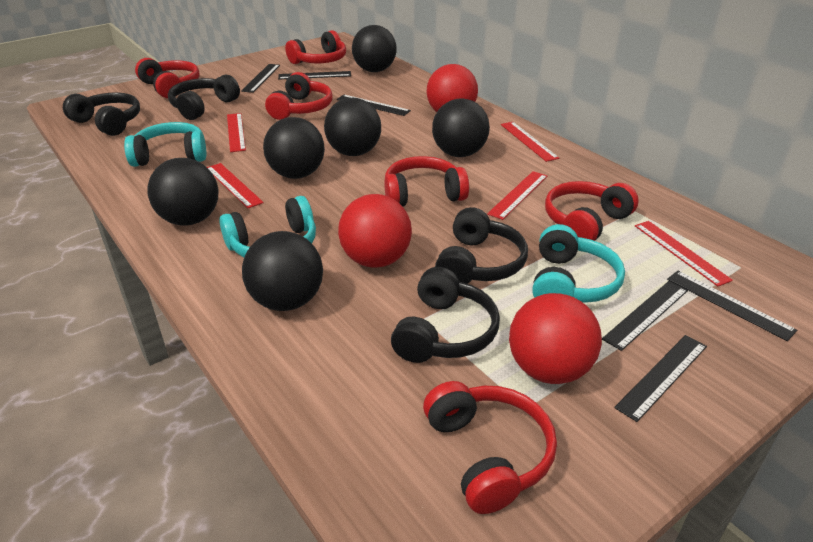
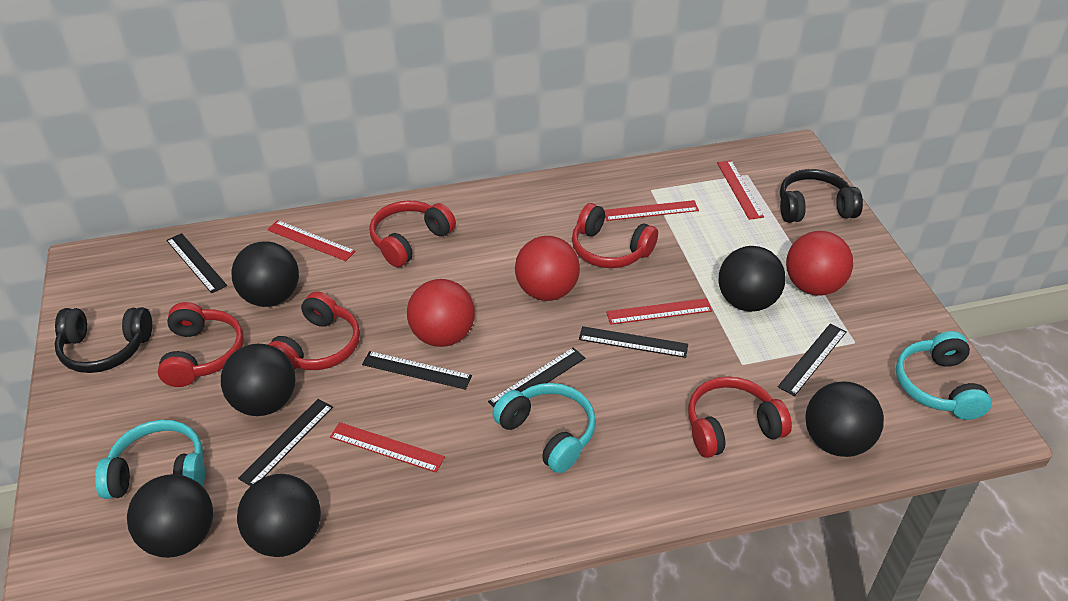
black headphones: [63,92,140,136] [168,75,240,120] [391,267,500,363] [435,207,528,284] = 4 -> [55,307,152,373] [780,169,863,223] = 2
red headphones: [135,58,200,98] [265,72,333,120] [285,30,346,64] [384,156,469,207] [423,381,557,514] [545,181,639,241] = 6 -> [158,302,244,387] [268,291,360,370] [369,200,456,267] [572,203,658,268] [688,376,792,458] = 5

